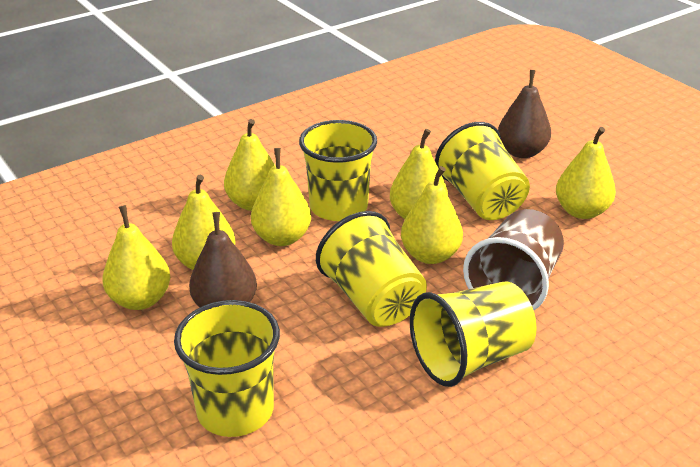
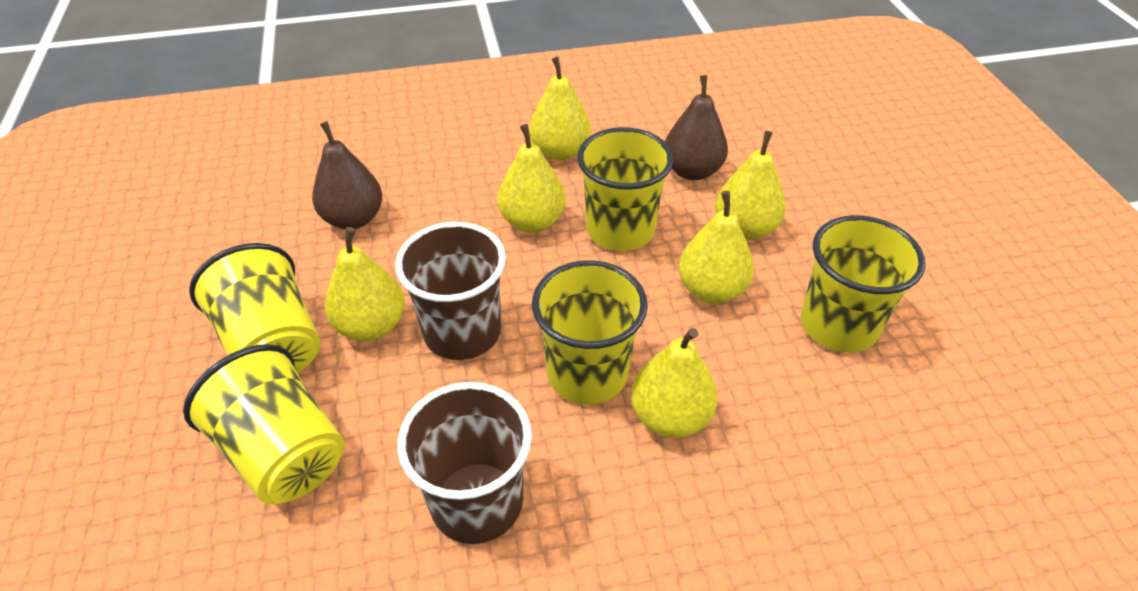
brown cup: [463,209,564,310] = 1 -> [395,222,506,360] [397,382,532,544] = 2
yellow pear: [103,205,170,310] [172,175,236,270] [224,119,275,211] [251,148,311,246] [390,129,448,219] [401,166,463,264] [556,127,616,219] = 7 -> [325,227,405,341] [498,124,566,232] [529,56,591,160] [631,328,718,438] [678,191,754,303] [715,130,786,240] = 6

